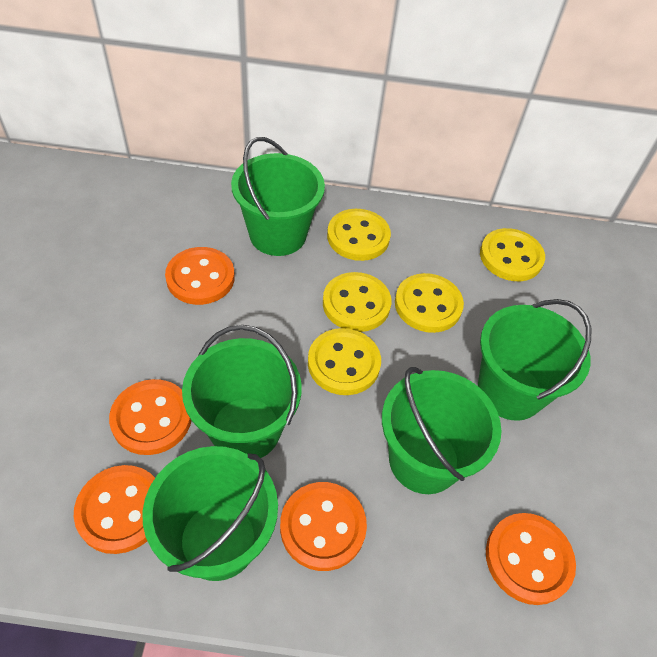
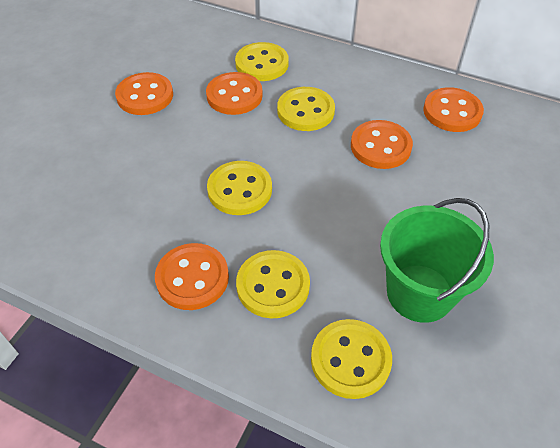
green bucket: [143,446,278,581] [182,325,302,458] [231,137,325,256] [382,367,501,494] [478,299,592,421] = 5 -> [380,198,494,323] = 1

